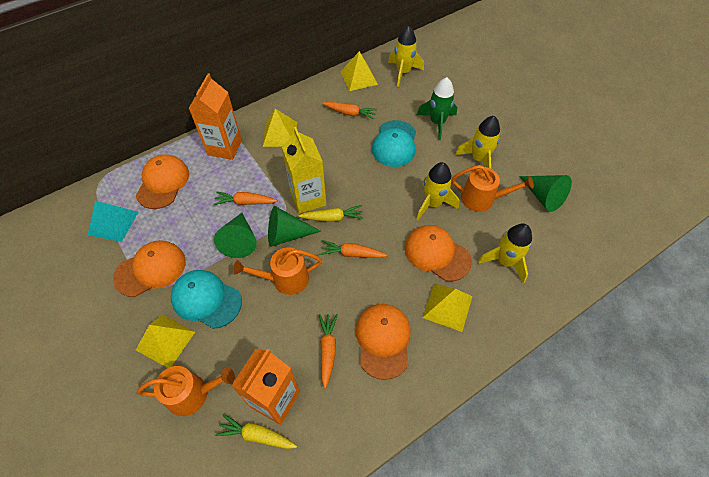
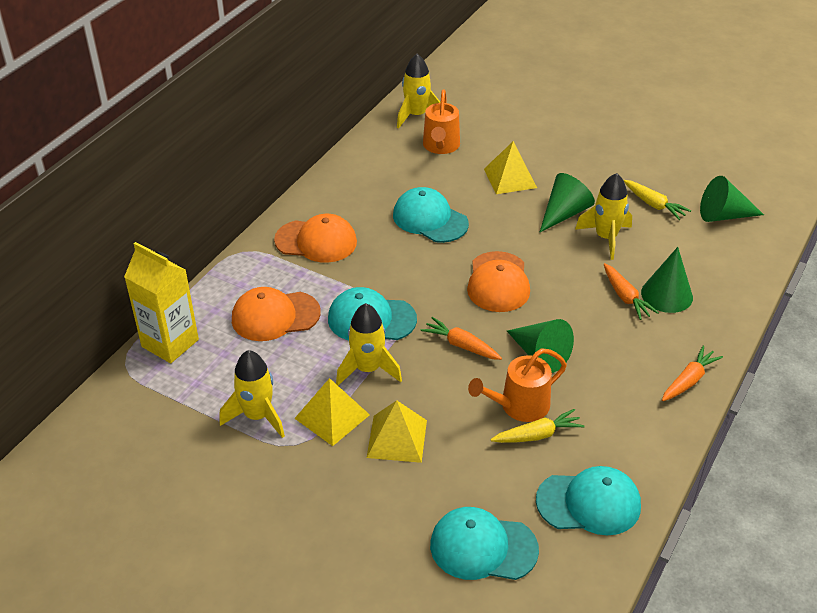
green cone: [214,213,257,258] [268,206,321,247] [519,175,572,212] = 3 -> [507,319,574,373] [539,173,595,233] [641,247,693,313] [700,176,764,222] = 4
green rocket: [417,77,457,140] = 1 -> none = 0
orange cap: [113,240,186,297] [136,154,189,209] [356,304,411,380] [405,225,472,282] = 4 -> [232,287,321,341] [274,214,357,263] [467,251,530,312] = 3
orange carrot: [213,191,278,205] [319,240,387,258] [319,314,338,389] [322,102,377,120] = 4 -> [421,317,502,360] [604,263,659,320] [662,346,723,401] = 3
orange carton: [188,73,242,160] [231,349,300,425] = 2 -> none = 0
orange watering can: [137,366,235,416] [233,247,322,295] [452,165,534,212] = 3 -> [423,90,460,154] [468,348,567,422] = 2
turquoise cap: [171,270,242,329] [372,120,416,167] = 2 -> [328,287,417,340] [393,187,469,243] [430,507,539,580] [536,466,641,536] = 4
turquoise pyramid: [88,201,138,242] = 1 -> none = 0
yellow pyramid: [136,315,195,368] [263,109,297,147] [341,51,378,91] [422,283,472,332] = 4 -> [294,378,370,446] [367,400,427,463] [484,141,537,194] = 3

